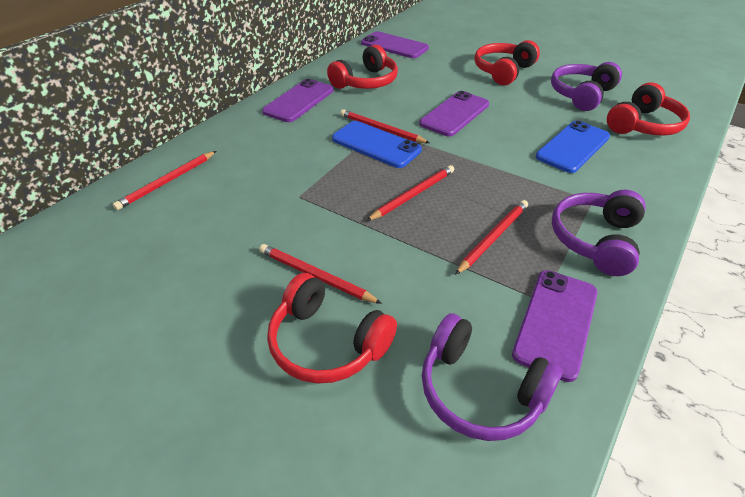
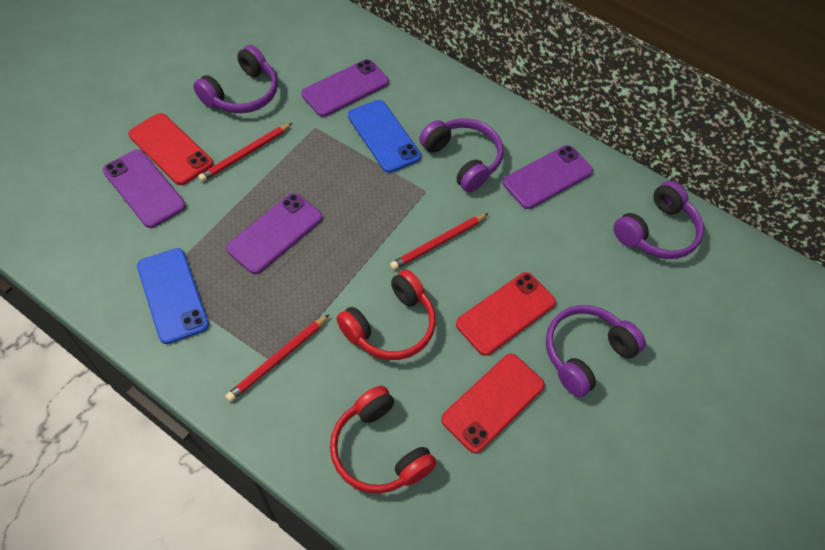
purple headphones: [422,313,562,441] [551,62,622,111] [552,190,646,276] = 3 -> [193,45,278,113] [419,118,503,192] [546,305,646,397] [614,181,704,259] = 4
red headphones: [267,273,397,384] [327,45,398,89] [474,40,540,85] [607,82,690,136] = 4 -> [330,386,436,494] [337,270,436,360] = 2
red pencil: [113,151,216,210] [259,244,382,304] [340,109,430,143] [366,165,454,221] [455,200,528,275] = 5 -> [198,123,292,182] [226,314,330,402] [390,213,489,270] = 3
red phone: none = 0 -> [128,113,213,185] [441,354,545,453] [456,272,556,356] = 3

